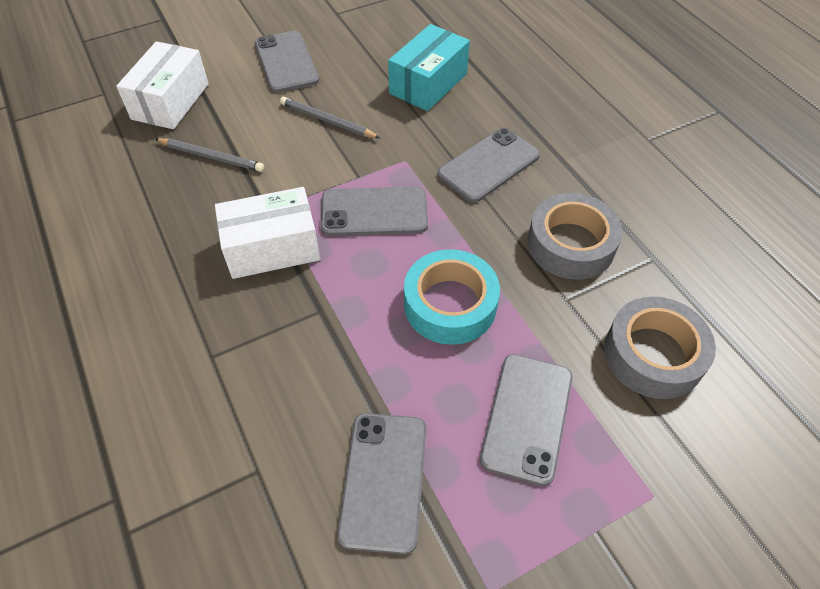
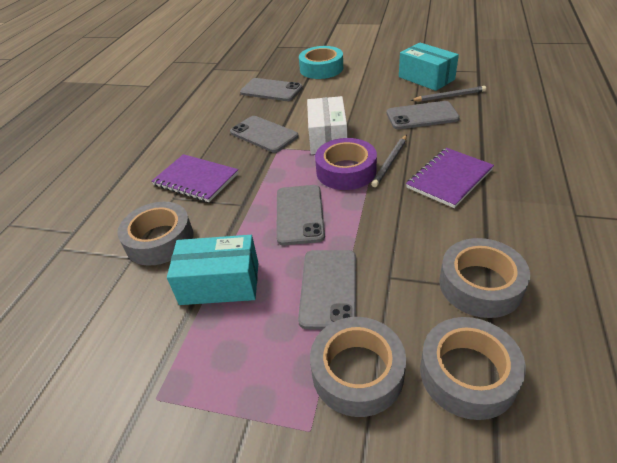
grey tape: [528,193,623,280] [604,297,716,399] = 2 -> [117,202,194,266] [310,317,406,417] [420,317,526,420] [439,238,530,318] = 4
purple notebook: none = 0 -> [151,154,238,202] [406,148,494,208] = 2
purple tape: none = 0 -> [315,138,377,190] = 1
turquoise box: [388,24,470,111] = 1 -> [167,235,258,305] [399,43,459,91] = 2
white box: [116,41,209,129] [215,187,320,279] = 2 -> [307,96,347,154] = 1

